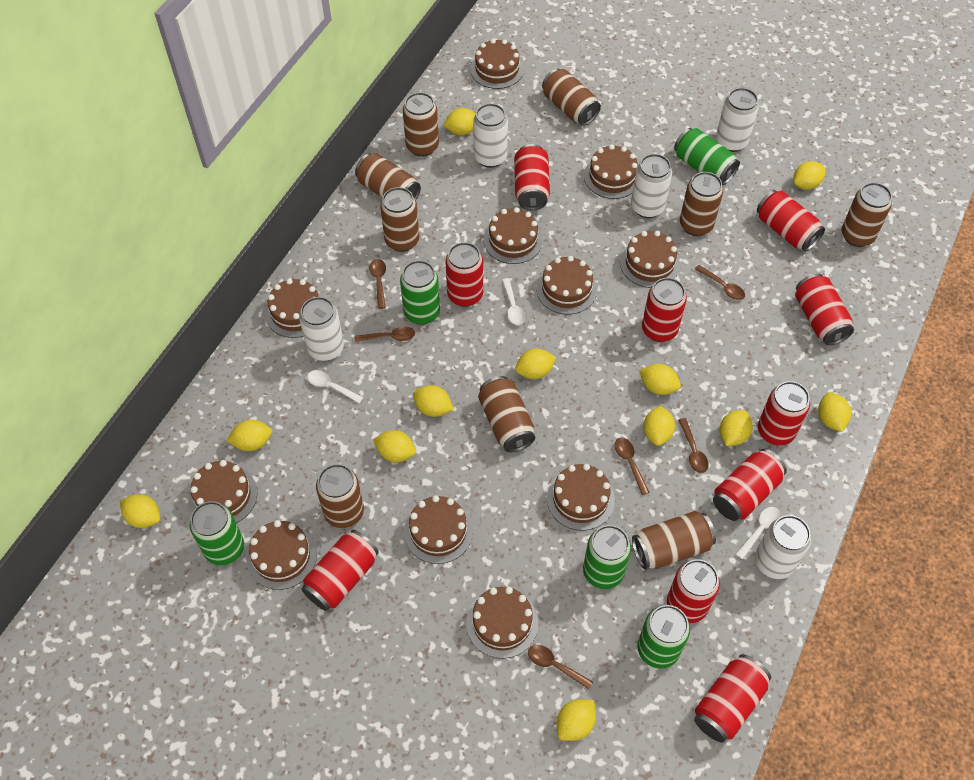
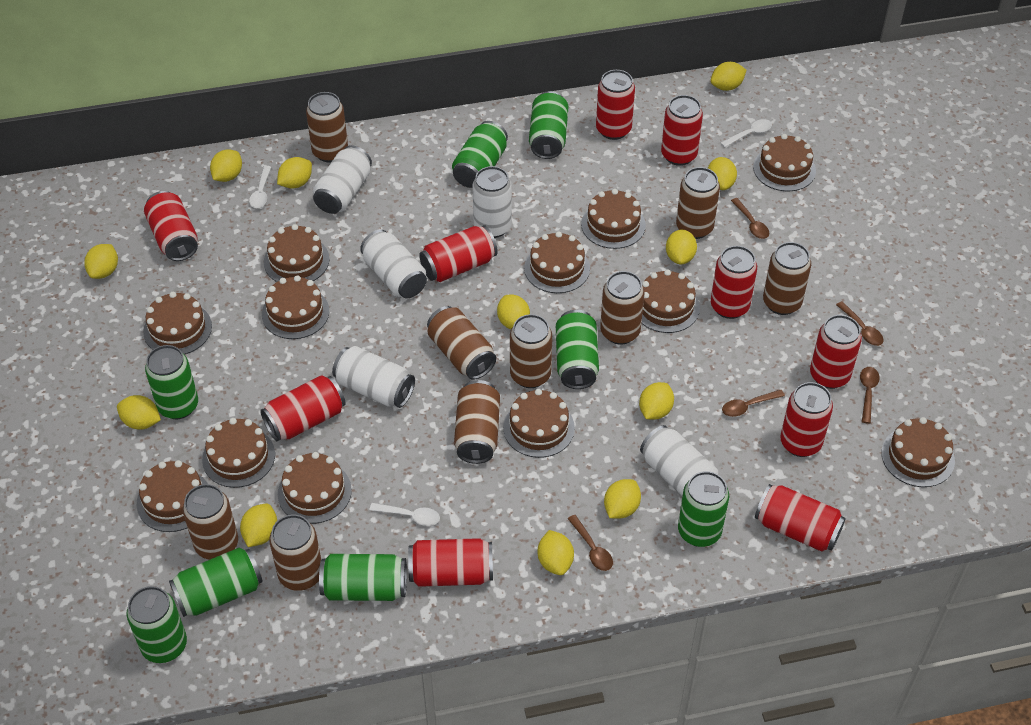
brown cake: [189,460,258,523] [247,520,317,590] [265,278,322,338] [404,495,473,564] [466,587,538,658] [470,39,524,89] [484,207,543,264] [536,256,597,315] [547,464,615,531] [584,144,638,199] [620,231,680,288] = 11 -> [137,460,208,532] [143,292,212,355] [202,418,275,488] [262,275,329,339] [264,224,329,282] [278,452,352,524] [503,389,575,458] [524,231,590,293] [581,189,646,249] [641,269,700,333] [753,134,816,191] [881,417,955,487] = 12
brown spoon: [355,326,415,342] [369,259,386,309] [528,645,593,690] [615,438,649,495] [678,418,709,473] [695,265,745,300] = 6 -> [568,515,613,571] [722,390,785,417] [731,198,769,239] [836,301,884,346] [860,367,880,424] = 5
green can: [190,501,244,565] [400,260,440,325] [583,525,631,589] [637,605,690,669] [674,128,740,185] = 5 -> [127,586,187,663] [145,345,198,419] [169,548,263,617] [319,554,407,601] [452,121,508,188] [529,91,568,159] [556,310,599,389] [678,471,729,547] = 8

